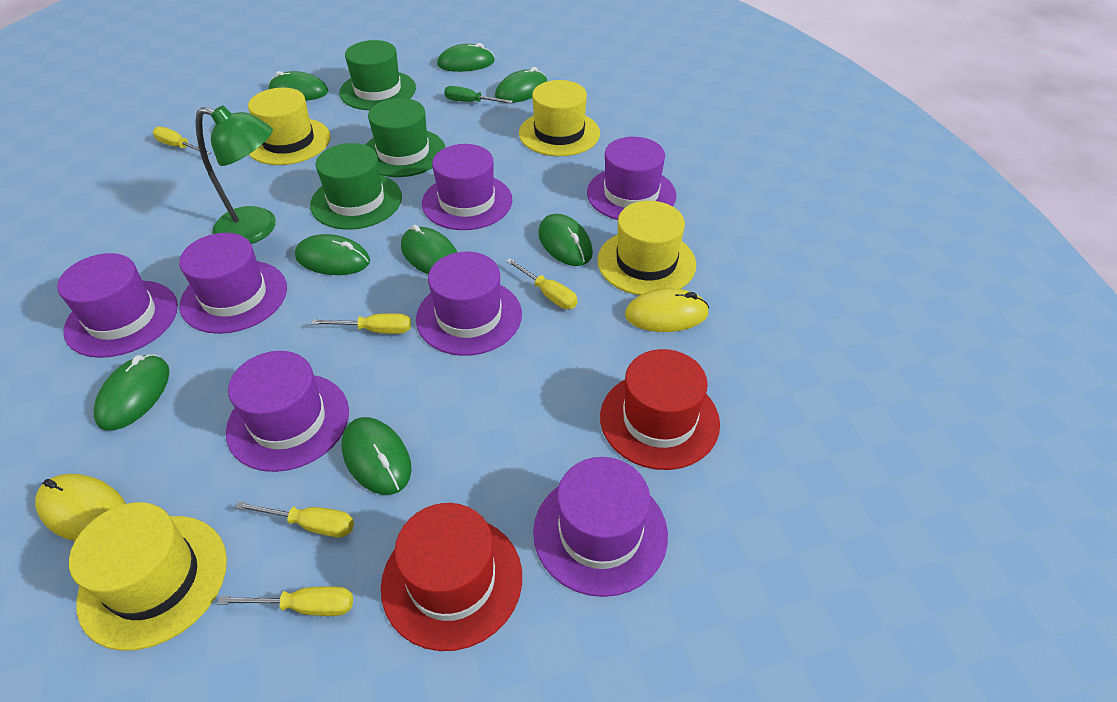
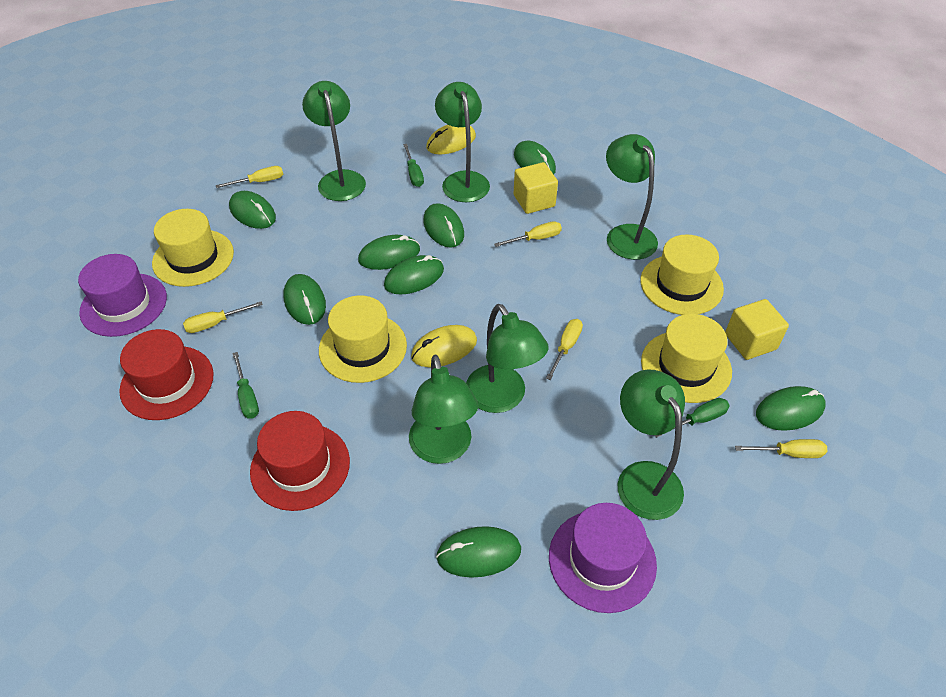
green hat: [310,143,402,230] [339,40,416,110] [365,98,445,177] = 3 -> none = 0
green lamp: [195,106,276,244] = 1 -> [302,81,366,201] [409,355,478,464] [435,82,490,202] [466,304,548,413] [606,134,658,260] [617,369,685,520] = 6
green screwdriver: [444,86,513,104] = 1 -> [232,352,259,419] [403,144,424,187] [654,398,730,438] = 3
purple hat: [57,253,178,358] [179,233,287,334] [226,351,349,472] [416,252,522,356] [422,144,512,230] [533,457,668,597] [587,137,676,220] = 7 -> [78,254,167,337] [549,503,657,613] = 2
yellow cube: none = 0 -> [514,162,558,214] [725,299,789,360] = 2

